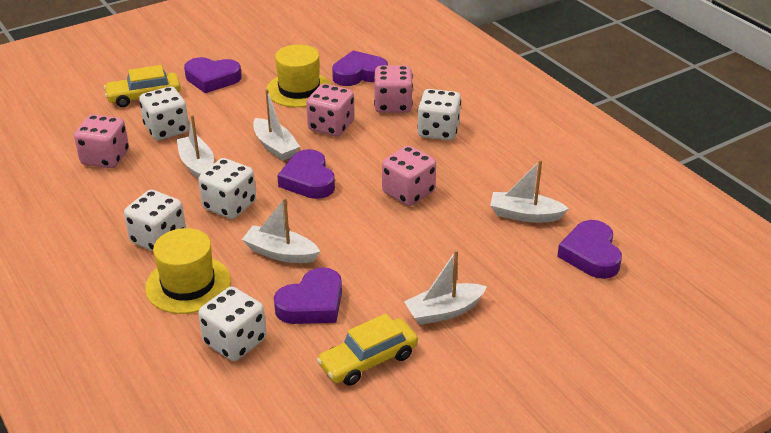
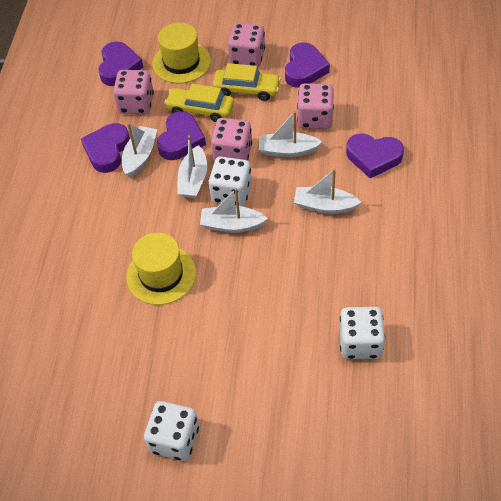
white dice: [124,190,186,251] [139,86,189,140] [198,158,256,219] [198,286,267,361] [417,89,461,140] = 5 -> [144,401,199,461] [209,157,252,206] [339,307,385,359] = 3

